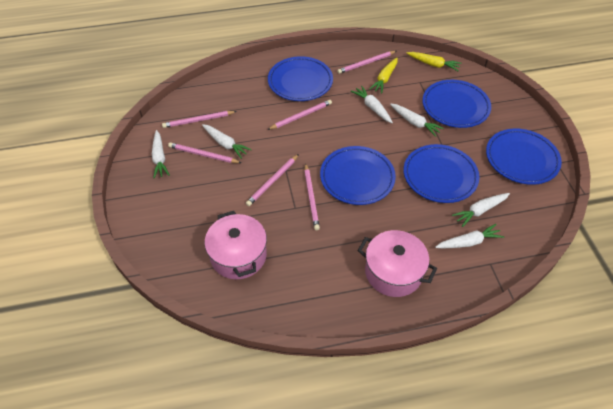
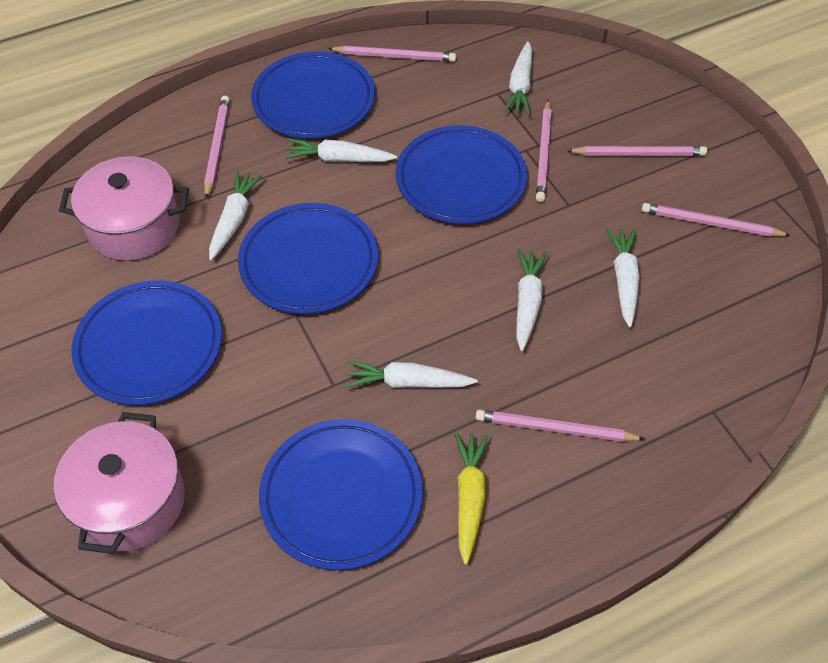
yellow carrot: [369,58,398,94] [407,52,462,71] = 2 -> [455,433,489,565] = 1

